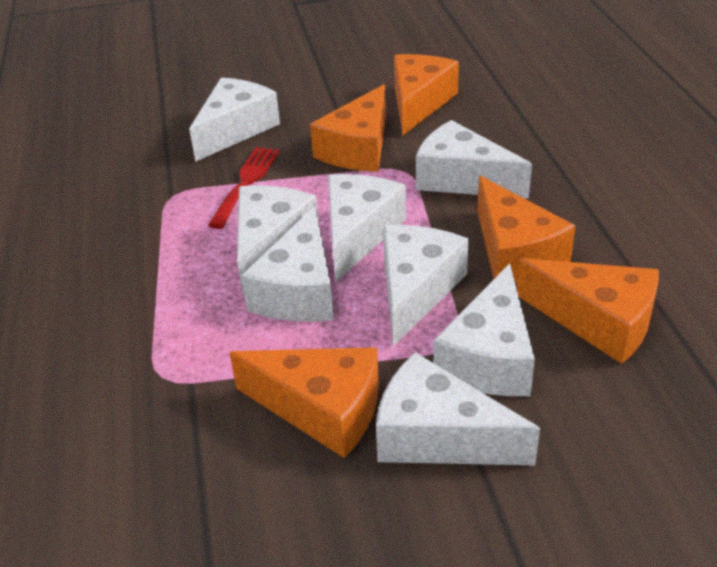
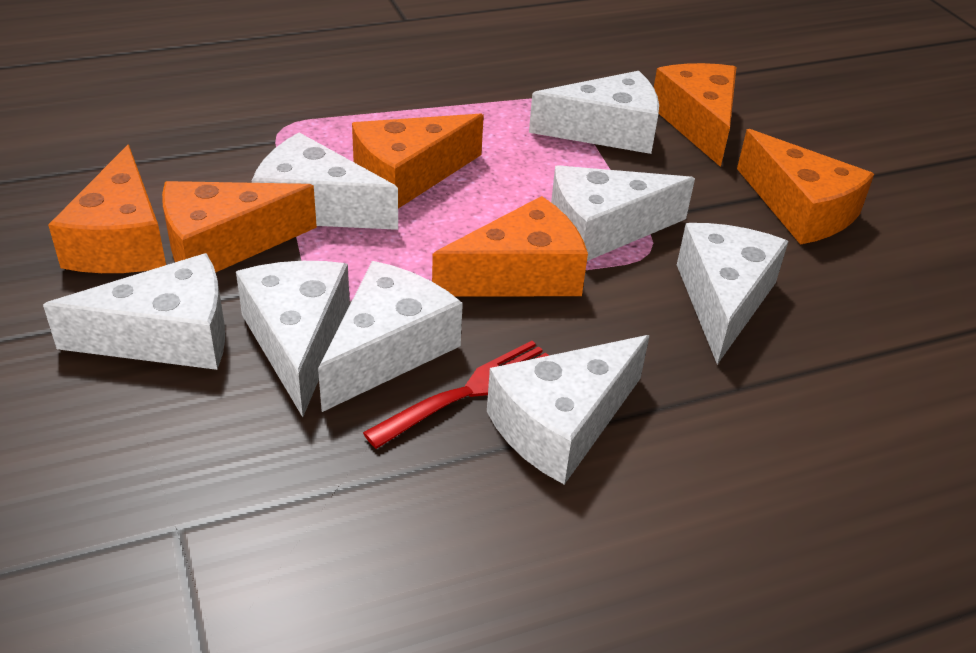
orange cheese: [229,347,379,458] [310,84,386,172] [394,54,459,135] [477,176,576,283] [517,258,659,364] = 5 -> [48,145,166,273] [162,181,317,273] [352,114,484,209] [432,196,588,297] [654,63,736,167] [737,129,874,245] = 6

